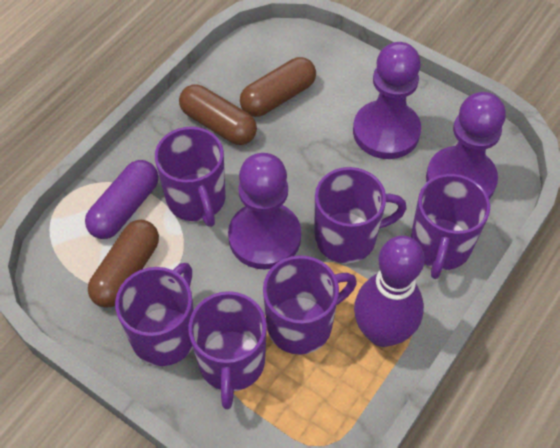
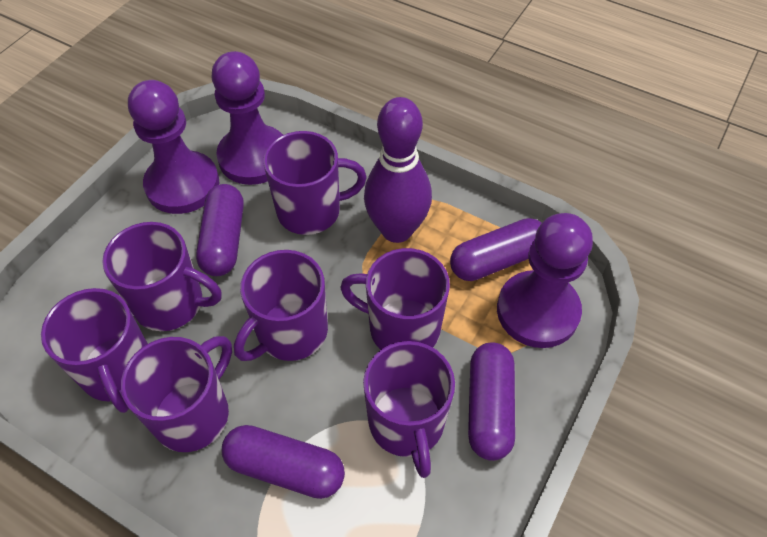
brown capsule: [88,220,159,308] [179,85,257,145] [240,57,316,117] = 3 -> none = 0
purple capsule: [85,160,158,239] = 1 -> [196,184,244,276] [222,425,345,499] [450,218,542,281] [468,343,515,461] = 4
purple mug: [115,263,194,366] [155,127,226,227] [188,291,267,409] [263,255,357,355] [314,167,407,263] [411,174,490,279] = 6 -> [41,288,148,413] [102,222,222,331] [121,336,232,452] [234,250,328,361] [263,131,367,235] [340,248,450,350] [363,341,455,478] = 7

